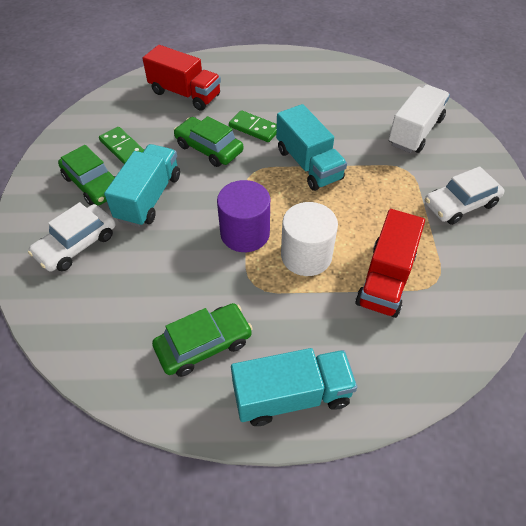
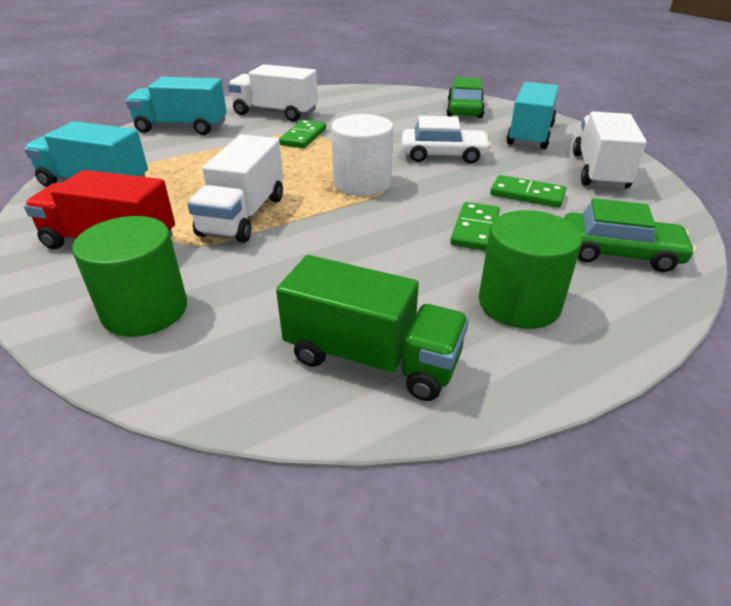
green car: [58,145,116,206] [152,303,253,377] [174,116,243,167] = 3 -> [446,77,485,118] [564,198,696,272] = 2
green cylinder: none = 0 -> [72,216,187,337] [479,210,582,329] = 2
green domino: [99,127,144,164] [229,110,277,142] = 2 -> [279,120,326,148] [450,202,500,251] [490,175,566,208] = 3
green truck: none = 0 -> [276,255,469,401] = 1
purple cylinder: [217,180,270,252] = 1 -> none = 0
red truck: [142,45,221,111] [355,209,425,318] = 2 -> [24,170,175,249] = 1
white car: [28,202,115,272] [425,166,504,225] = 2 -> [401,116,491,164] = 1
white truck: [389,85,450,153] = 1 -> [187,135,283,243] [228,64,318,122] [573,112,647,189] = 3

